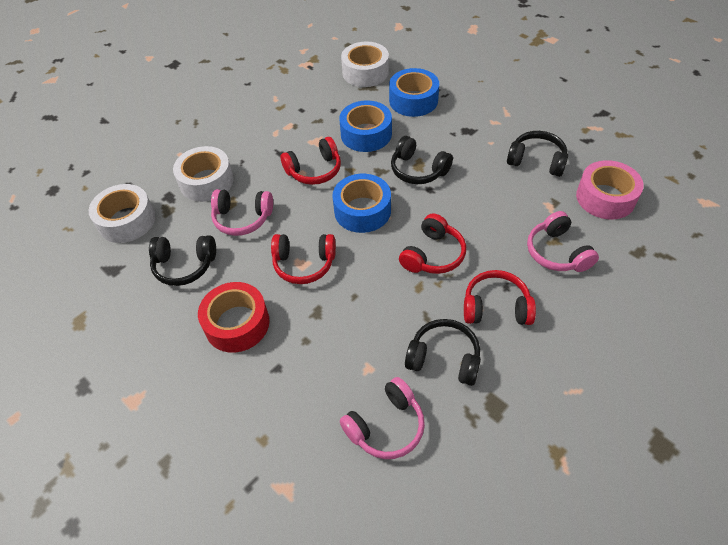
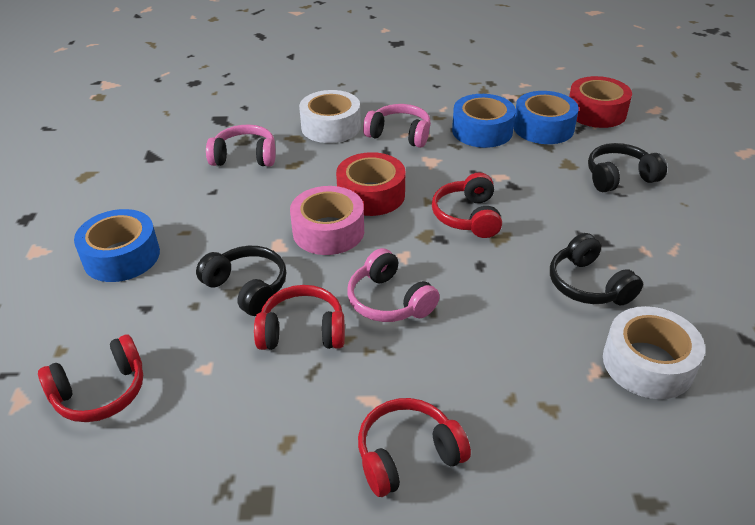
black headphones: [149,236,216,286] [391,136,453,184] [405,319,481,386] [507,131,568,177] = 4 -> [196,246,286,316] [550,233,643,305] [588,143,667,192] = 3
red tape: [198,282,270,353] = 1 -> [336,152,405,216] [569,76,632,128] = 2
white tape: [89,184,155,243] [173,146,234,202] [341,42,389,87] = 3 -> [299,90,361,143] [603,306,705,399] = 2

